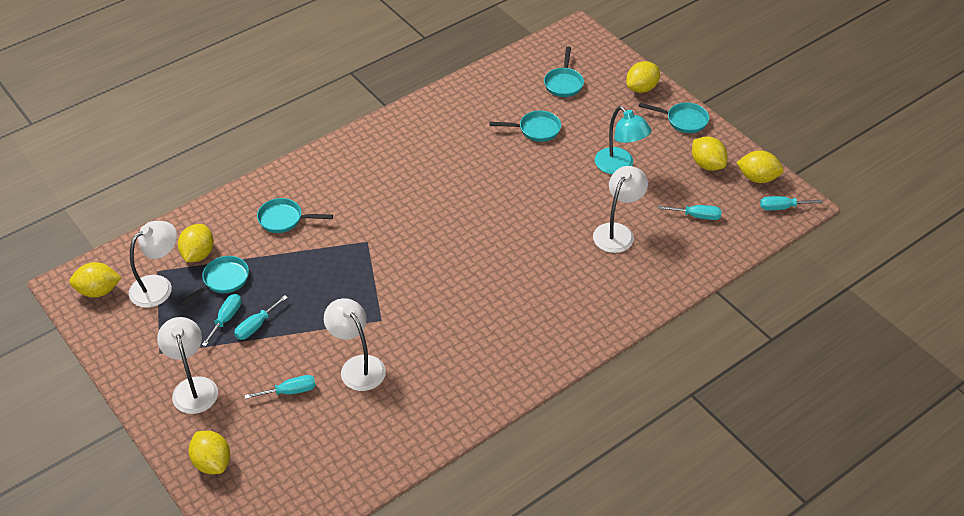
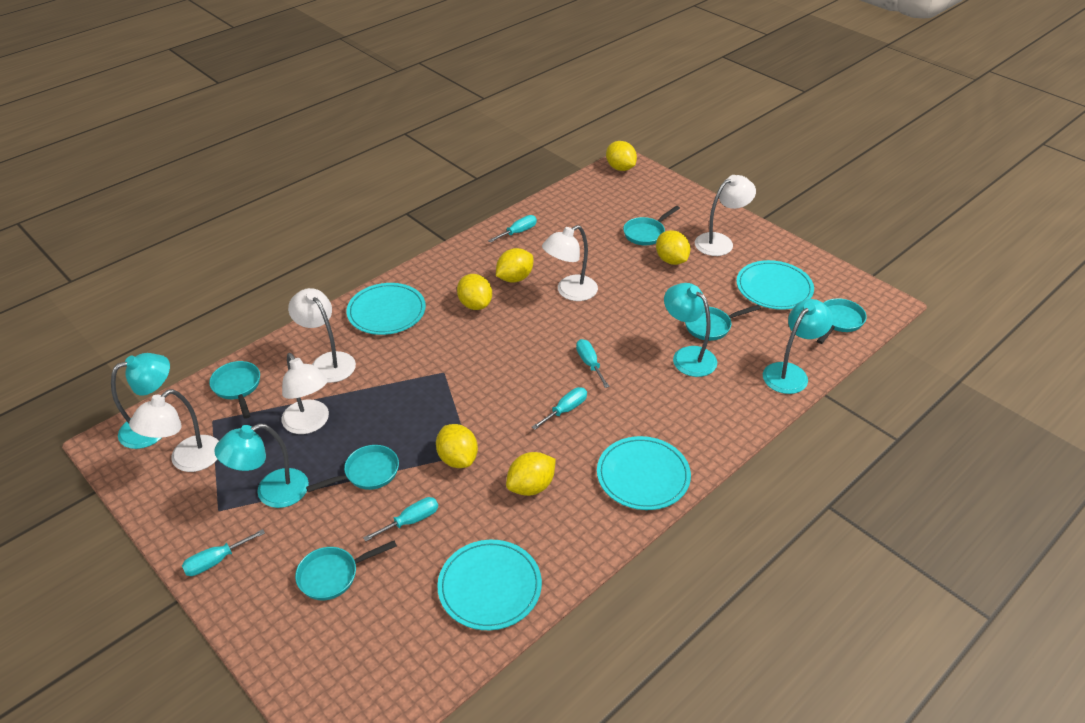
turquoise lamp: [595,106,652,174] = 1 -> [111,353,170,449] [214,423,309,508] [664,283,717,377] [763,299,833,394] = 4
turquoise pan: [179,256,249,306] [257,198,333,233] [490,111,561,142] [544,47,584,97] [639,102,709,133] = 5 -> [209,361,260,419] [295,540,397,600] [306,445,399,493] [623,206,680,245] [685,305,761,341] [817,298,867,344] = 6
turquoise plate: none = 0 -> [346,283,426,335] [437,540,542,630] [597,436,691,510] [736,260,814,310] = 4
white lamp: [129,221,177,308] [157,317,218,414] [324,298,386,391] [593,166,648,253] = 4 -> [129,389,219,472] [282,353,329,434] [288,288,356,383] [542,225,598,301] [695,175,756,256] = 5

